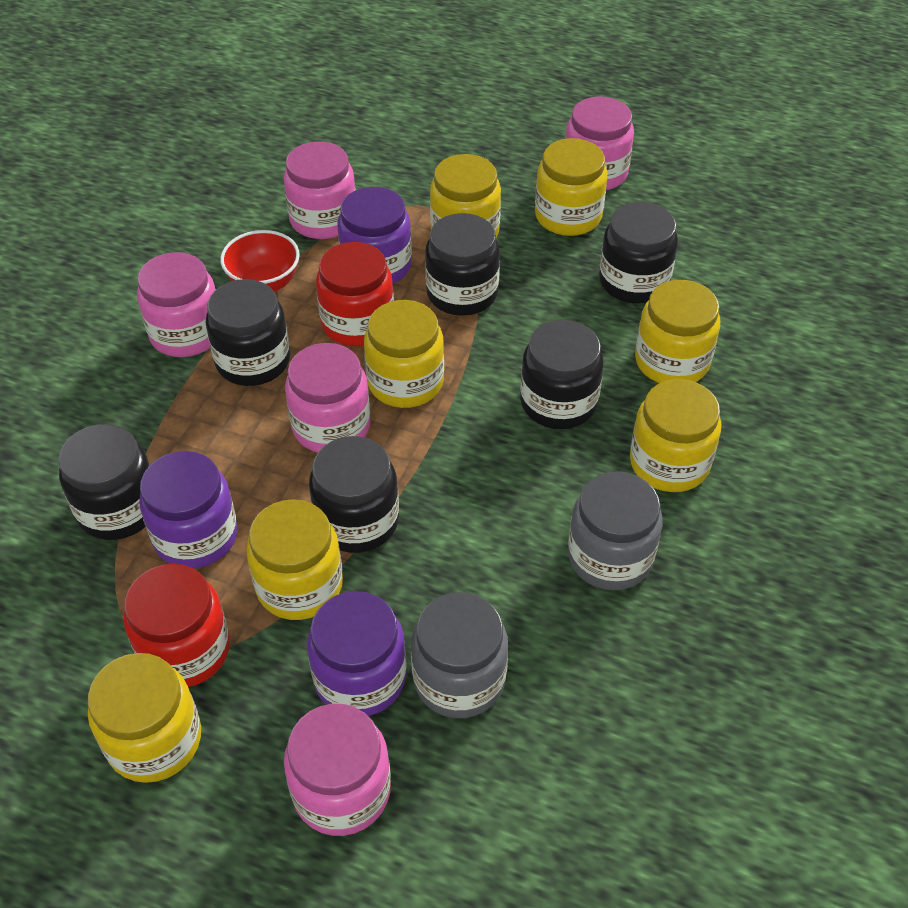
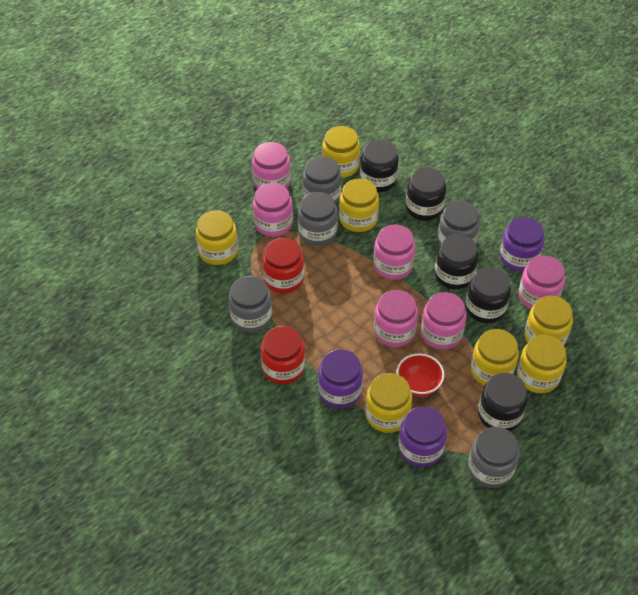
black jar: [58,424,150,540] [206,279,290,386] [309,436,399,553] [425,213,500,316] [520,320,603,429] [599,202,678,303] = 6 -> [360,140,399,192] [406,168,446,221] [435,234,478,290] [465,267,511,323] [478,373,528,431] = 5
grey jar: [411,592,508,718] [568,471,662,590] = 2 -> [228,276,272,333] [298,192,338,246] [302,156,341,205] [438,201,480,245] [468,427,520,488] = 5
pink jar: [137,252,215,357] [284,141,356,239] [284,704,391,836] [285,343,371,452] [565,97,634,190] = 5 -> [252,142,291,189] [253,183,293,237] [373,225,416,280] [374,290,418,347] [421,292,467,349] [518,255,565,309] = 6

